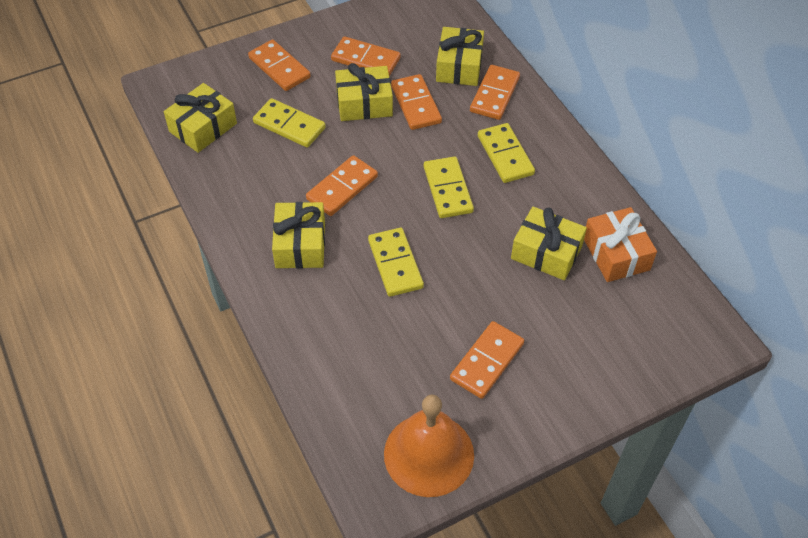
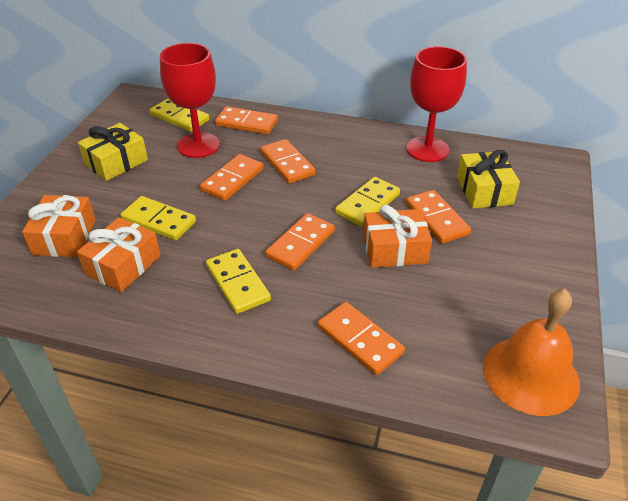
orange gift: [584,207,657,282] = 1 -> [22,195,96,257] [77,217,161,292] [363,205,432,268] = 3
red goblet: none = 0 -> [160,43,220,158] [406,46,467,162] = 2
yellow gift: [164,83,237,153] [272,202,325,269] [335,63,393,121] [436,27,484,86] [511,206,587,280] = 5 -> [78,123,148,181] [457,150,520,208] = 2

